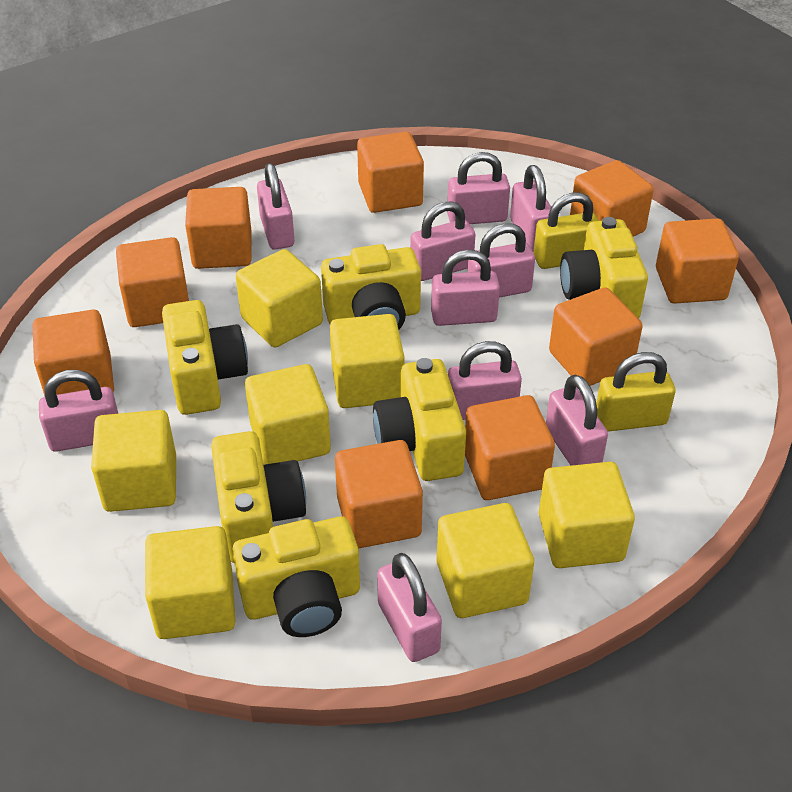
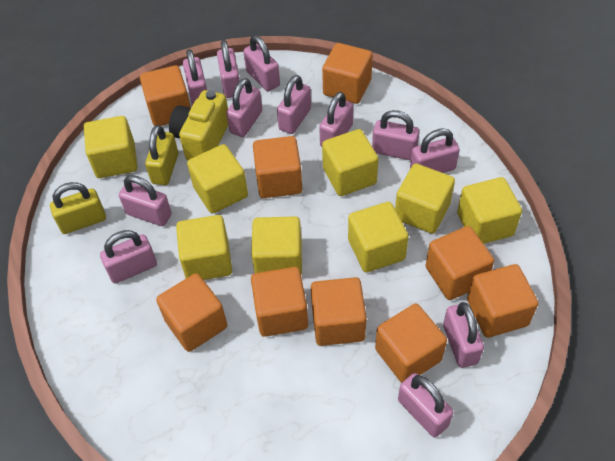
pink padlock: [39,370,118,452] [257,163,294,250] [377,553,442,662] [410,201,475,281] [431,250,500,326] [447,152,510,224] [448,341,522,420] [468,223,535,298] [510,165,551,252] [546,375,608,466] = 10 -> [100,230,157,284] [119,175,172,226] [183,49,207,105] [217,40,239,98] [226,78,262,137] [243,35,280,91] [277,75,311,134] [319,92,353,147] [372,110,420,160] [398,373,453,437] [410,128,460,173] [443,302,484,368] = 12
yellow camera: [162,300,248,415] [211,431,306,563] [232,516,360,637] [321,244,421,329] [373,358,466,481] [560,217,648,319] = 6 -> [169,90,228,160] = 1
yellow cube: [91,410,176,512] [145,526,236,639] [236,249,323,347] [245,364,331,465] [330,314,404,408] [437,503,534,618] [539,462,635,568] = 7 -> [84,116,137,178] [176,215,232,280] [187,144,248,213] [251,216,302,275] [322,129,378,196] [348,202,409,272] [395,164,455,234] [457,177,522,244] = 8

